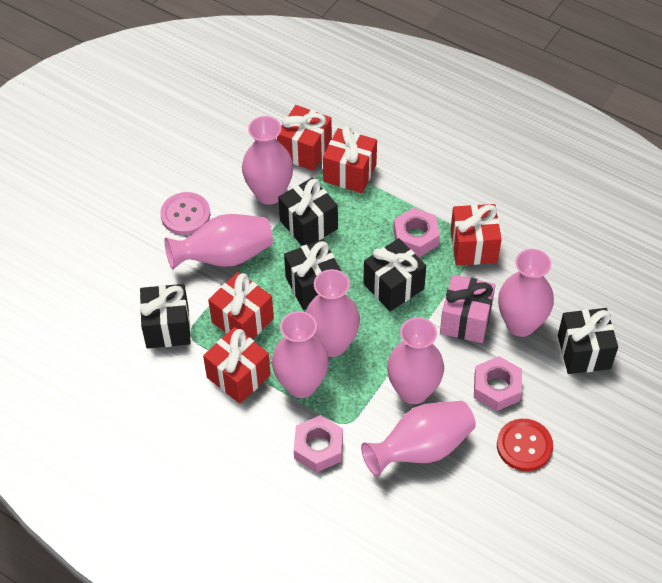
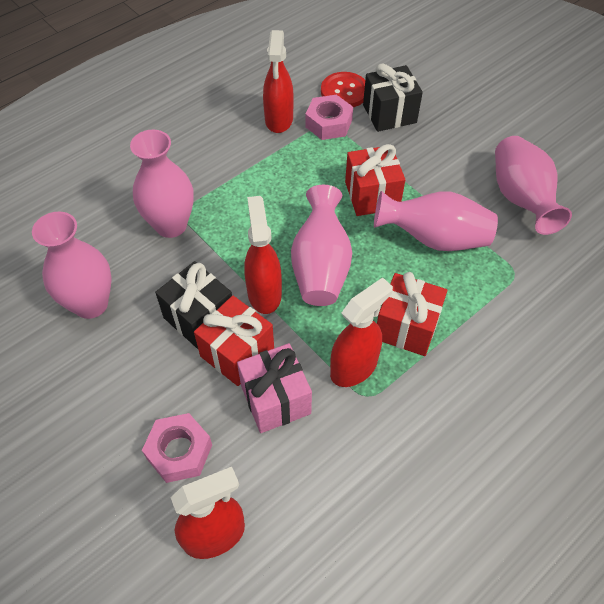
black gift: [140,284,191,349] [278,178,338,246] [284,239,342,310] [363,238,426,311] [558,308,618,374] = 5 -> [155,261,232,349] [363,64,423,132] = 2
pink button: [160,192,210,235] = 1 -> none = 0
pink nut: [294,415,343,473] [394,208,440,257] [474,356,522,411] = 3 -> [142,413,212,483] [305,95,353,140] = 2
pink vase: [165,214,273,270] [242,116,293,205] [272,311,329,398] [306,269,360,357] [361,401,476,477] [387,317,444,404] [498,249,554,337] = 7 -> [32,212,112,319] [130,129,194,238] [291,185,352,306] [374,191,498,251] [495,136,572,235] = 5
red gift: [203,327,271,404] [208,272,274,339] [277,105,332,171] [323,126,377,193] [450,204,502,265] = 5 -> [194,295,274,386] [345,144,405,216] [377,272,447,356] = 3
red spray bottle: none = 0 -> [170,467,245,559] [244,196,282,314] [263,30,294,133] [330,277,393,387] = 4

